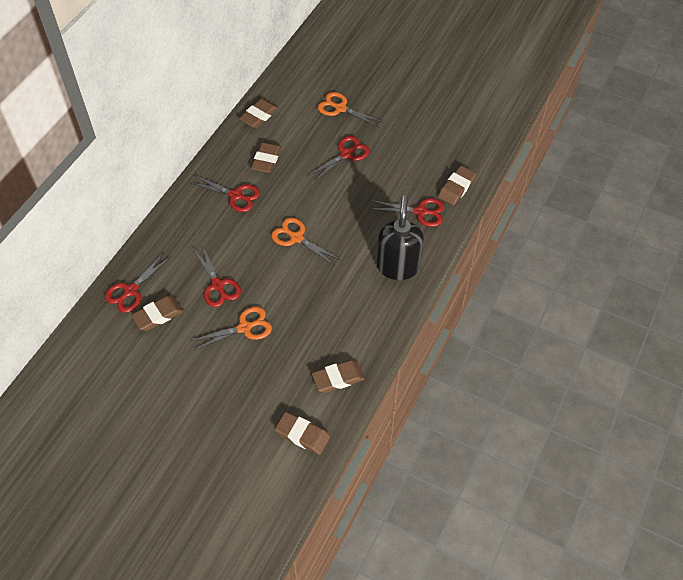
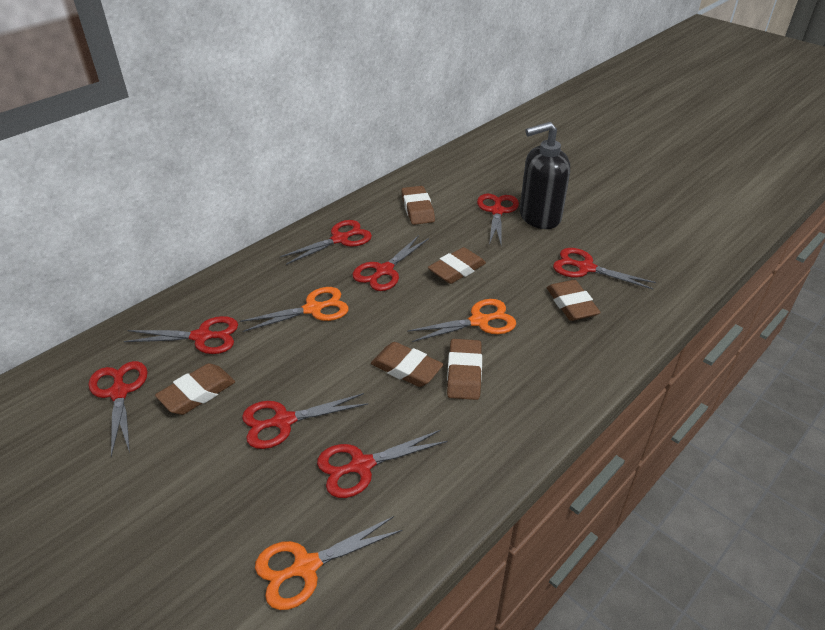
red scissors: [105,252,170,313] [189,175,260,212] [193,245,241,307] [308,136,370,182] [371,198,444,227] = 5 -> [88,361,148,457] [123,316,238,354] [242,393,368,449] [280,220,372,265] [317,430,448,498] [353,235,429,291] [477,193,519,247] [553,248,656,289] = 8

